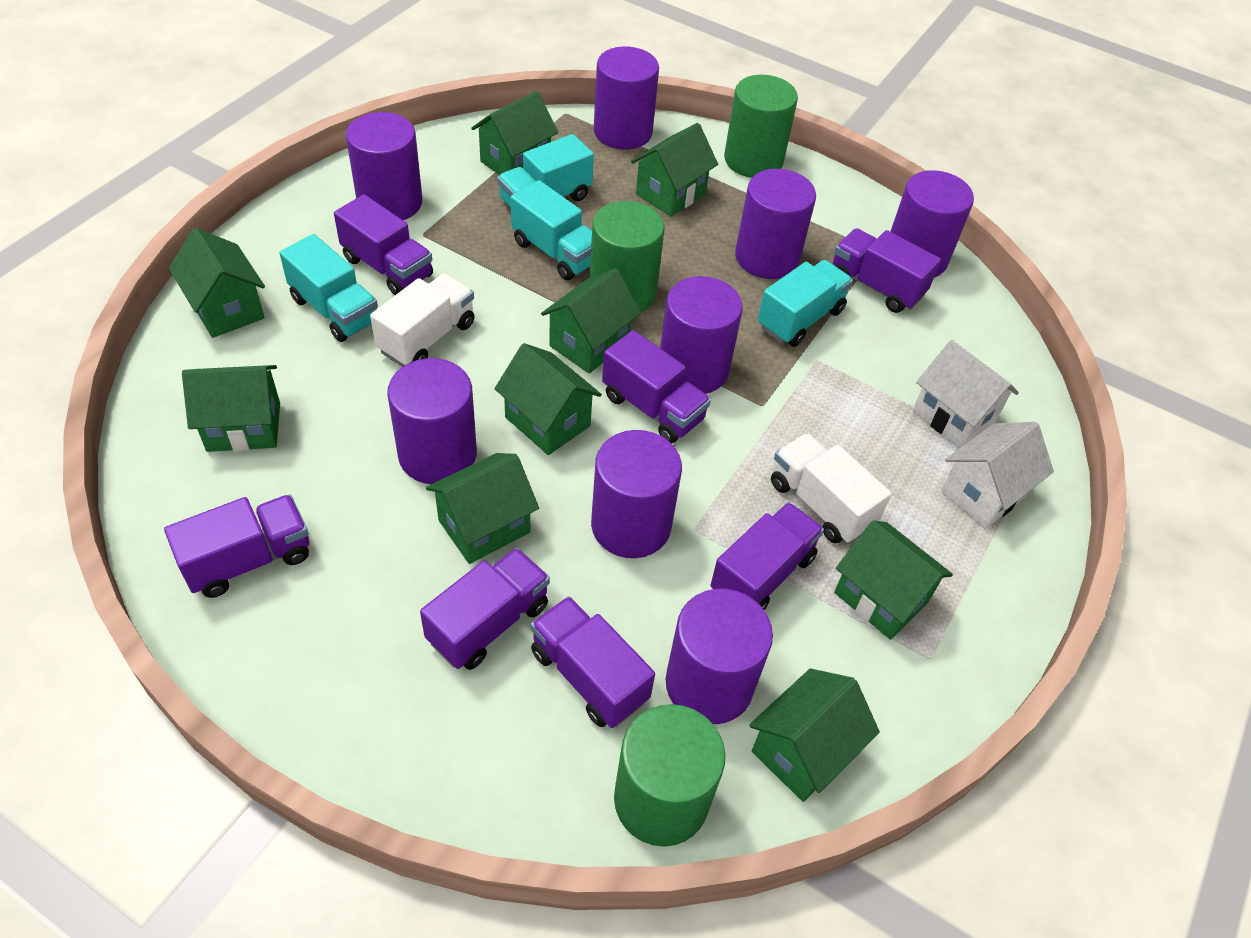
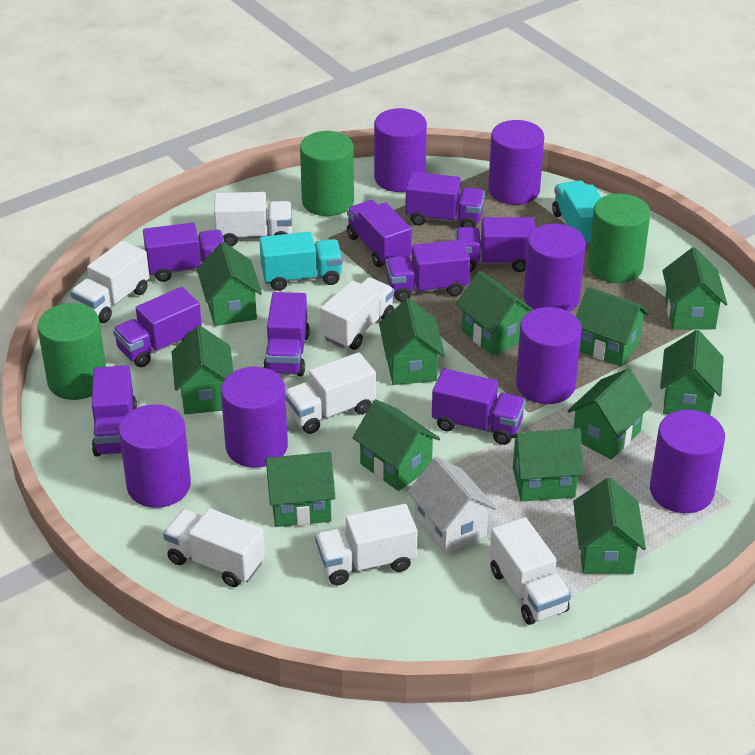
green house: [169,228,265,338] [182,365,280,452] [426,453,539,564] [471,91,558,175] [495,343,602,455] [541,268,641,373] [631,123,718,217] [749,669,880,802] [834,520,953,640] = 9 -> [172,326,234,414] [197,242,262,326] [265,452,336,527] [352,399,440,491] [379,298,445,385] [456,271,534,356] [510,428,584,502] [568,369,652,460] [573,478,646,574] [576,287,649,367] [660,330,724,415] [662,247,727,330] = 12
purple cylinder: [346,112,422,220] [387,358,477,484] [591,430,682,558] [594,46,659,150] [660,276,743,394] [666,589,773,724] [735,169,816,279] [890,170,974,278] = 8 -> [119,404,191,508] [221,367,288,468] [374,108,427,192] [488,120,544,205] [516,307,582,404] [524,224,585,312] [650,410,725,513] = 7
purple truck: [164,495,309,598] [334,194,433,295] [420,548,550,670] [531,596,655,728] [602,330,711,443] [711,502,824,610] [833,228,941,313] = 7 -> [92,365,137,457] [113,287,202,367] [143,223,224,282] [263,292,310,376] [347,200,412,267] [386,240,470,302] [405,172,485,227] [432,369,526,445] [455,217,535,272] = 9
turquoise truck: [279,234,378,342] [497,134,594,208] [511,180,592,280] [757,260,853,347] = 4 -> [259,232,343,291] [552,180,602,246] = 2
white house: [913,340,1019,448] [941,422,1054,529] = 2 -> [408,457,497,555] = 1
white truck: [370,273,474,367] [771,433,892,543] = 2 -> [70,241,149,323] [163,508,265,587] [214,192,292,246] [285,352,376,434] [315,504,417,585] [320,277,394,350] [490,517,571,625] = 7

